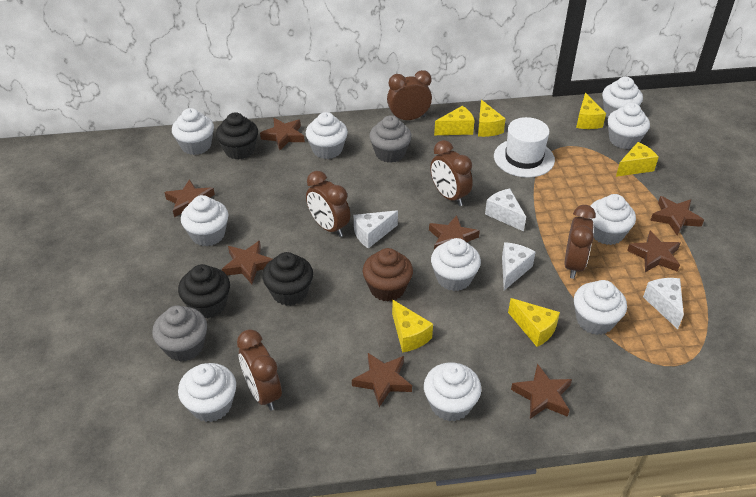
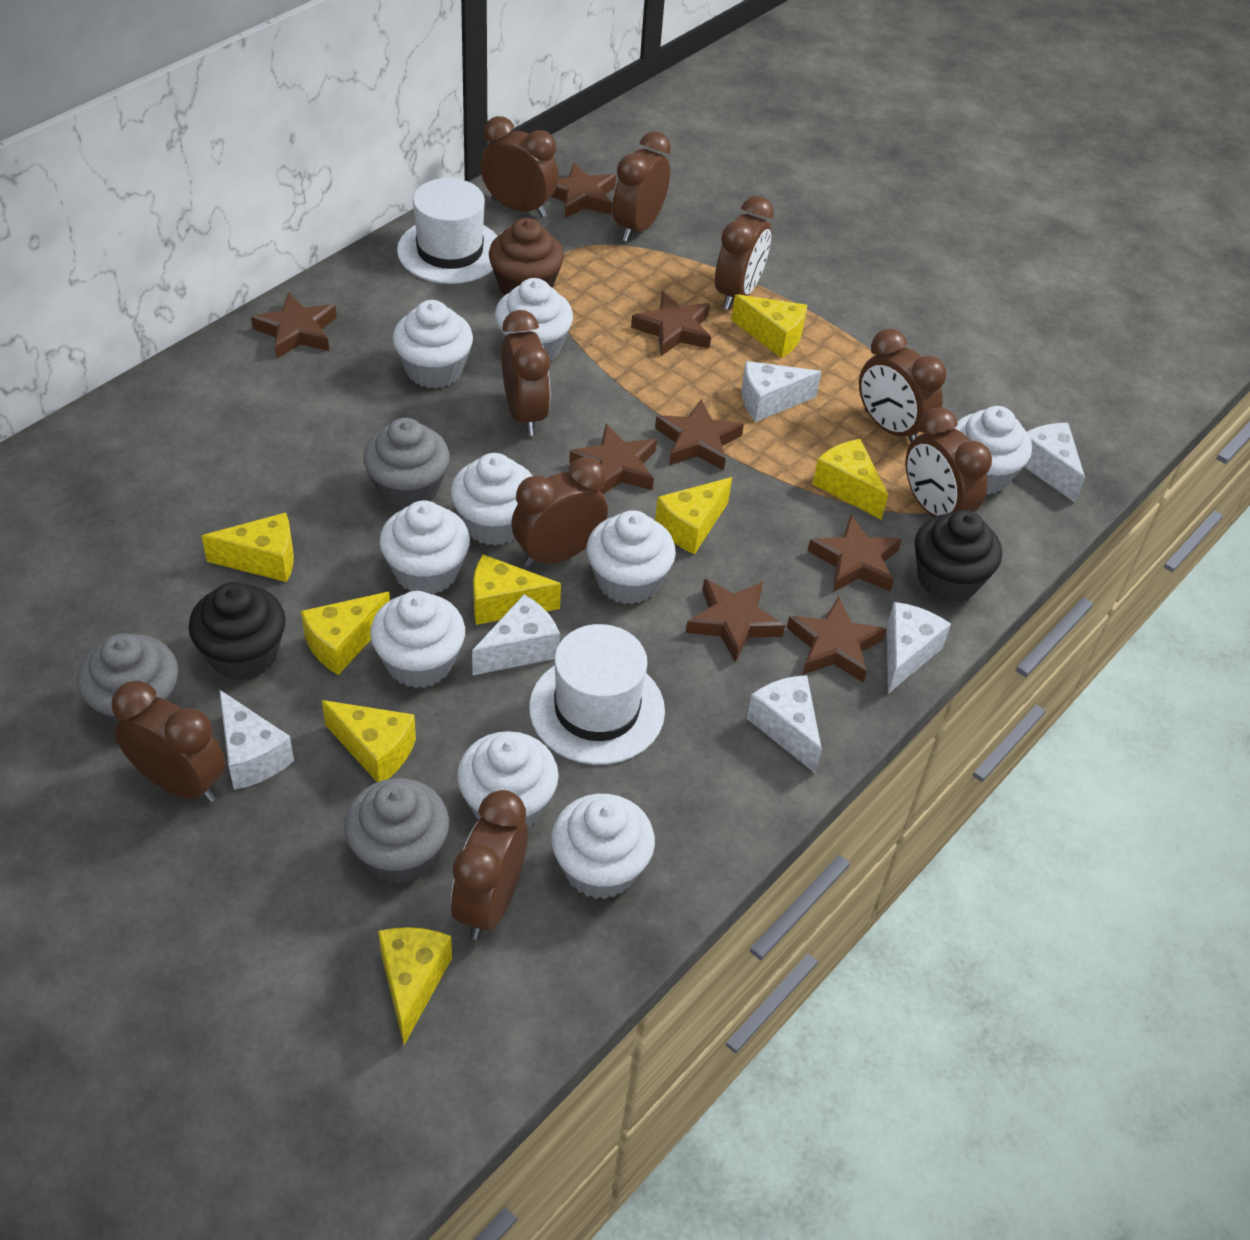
black cupcake: [178,264,230,318] [216,112,258,159] [262,252,313,306] = 3 -> [189,582,286,680] [915,510,1002,602] = 2
brown clock: [237,329,282,411] [306,171,350,237] [387,70,432,120] [430,140,473,206] [564,205,596,279] = 5 -> [112,681,225,803] [451,790,528,940] [480,116,558,218] [501,310,550,436] [511,457,608,568] [612,131,671,242] [715,196,774,310] [859,329,946,443] [906,407,992,517] = 9
grey cupcake: [152,306,207,362] [369,115,412,163] = 2 -> [77,633,178,729] [344,778,449,884] [363,418,450,509] = 3
white cheese: [354,210,398,248] [485,188,526,231] [502,242,536,290] [643,278,684,329] = 4 -> [219,689,294,790] [472,594,560,675] [741,361,821,422] [747,675,822,773] [887,602,951,694] [1024,423,1085,502] = 6
white cupcake: [172,108,214,155] [178,363,236,422] [181,195,228,246] [306,112,348,159] [424,363,481,422] [431,238,481,291] [574,280,627,335] [589,194,636,245] [602,77,643,117] [608,103,650,149] = 10 -> [370,591,465,688] [380,500,470,594] [393,300,473,388] [451,453,532,546] [457,731,559,827] [495,278,573,361] [551,794,655,899] [587,510,676,604] [954,406,1032,495] = 9
white hat: [494,117,555,178] = 1 -> [397,178,498,284] [529,624,665,765] = 2
yellow cheese: [392,300,433,353] [434,106,475,135] [478,100,506,137] [508,298,560,347] [576,93,606,129] [616,142,659,177] = 6 -> [202,513,294,582] [301,592,390,675] [322,700,416,782] [378,927,452,1045] [473,554,561,625] [655,477,732,554] [731,294,807,358] [813,439,888,520] = 8

